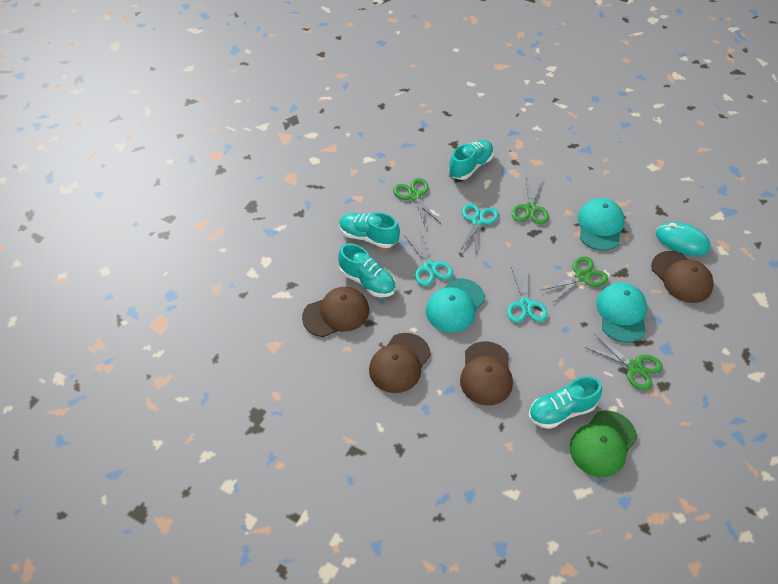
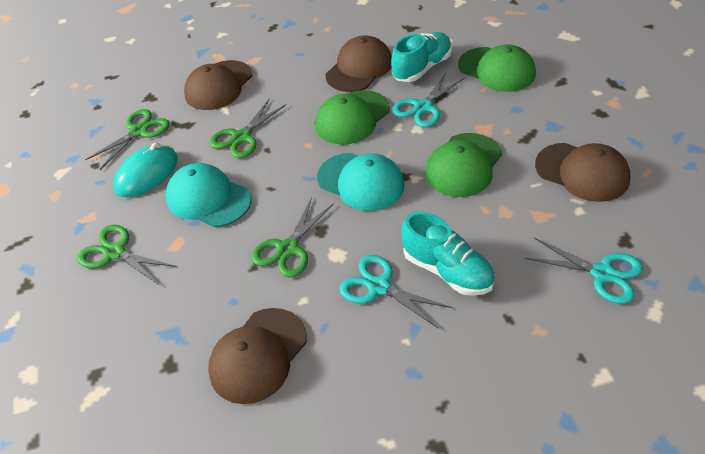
green cap: [570,411,637,477] = 1 -> [315,90,390,144] [425,133,502,197] [458,44,536,92] = 3
turquoise cap: [426,278,485,332] [578,198,624,251] [596,282,647,343] = 3 -> [166,163,252,227] [317,153,405,211] = 2
turquoise shoe: [338,243,396,297] [339,212,400,248] [449,140,494,180] [529,376,602,429] = 4 -> [391,32,452,82] [401,212,495,296] = 2

